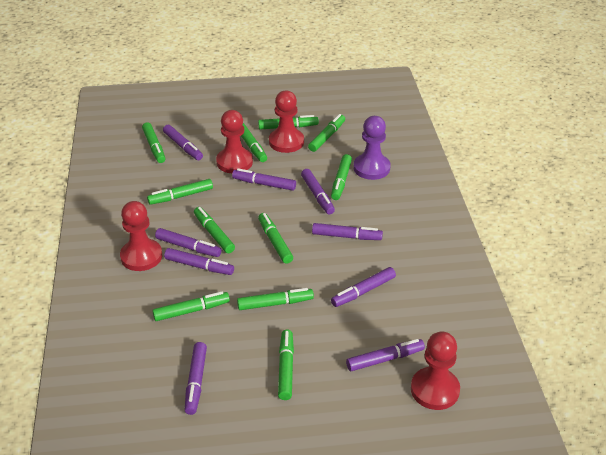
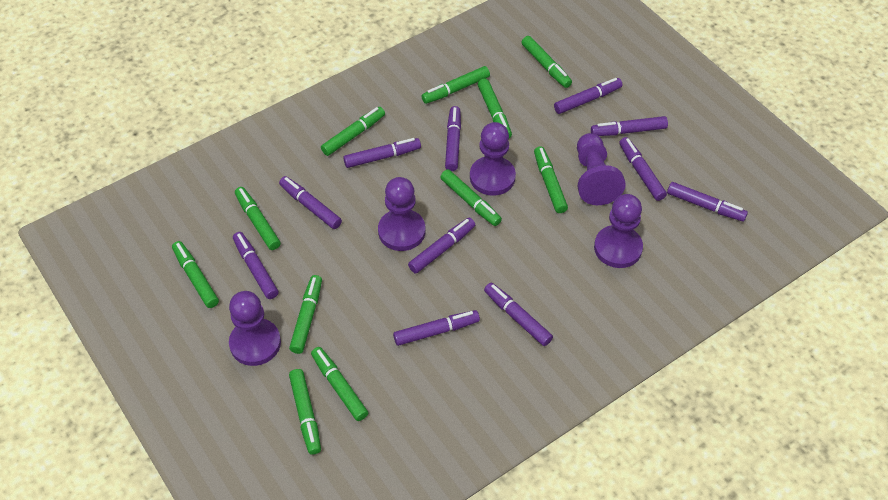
purple marker: [155,228,221,257] [163,125,203,160] [164,248,234,275] [185,342,207,415] [232,168,296,191] [301,169,335,215] [312,223,383,240] [331,267,396,307] [346,339,425,371] = 9 -> [233,232,279,299] [279,176,342,229] [343,138,421,168] [393,310,480,346] [408,218,475,274] [445,106,461,171] [484,283,553,346] [554,78,622,114] [591,116,668,136] [619,137,667,201] [667,182,748,222] = 11
purple pawn: [354,116,390,180] = 1 -> [229,291,281,366] [378,177,425,251] [470,122,516,196] [577,133,626,205] [594,194,643,268] = 5
red pawn: [120,201,162,271] [216,110,253,173] [269,91,304,153] [411,331,460,410] = 4 -> none = 0

